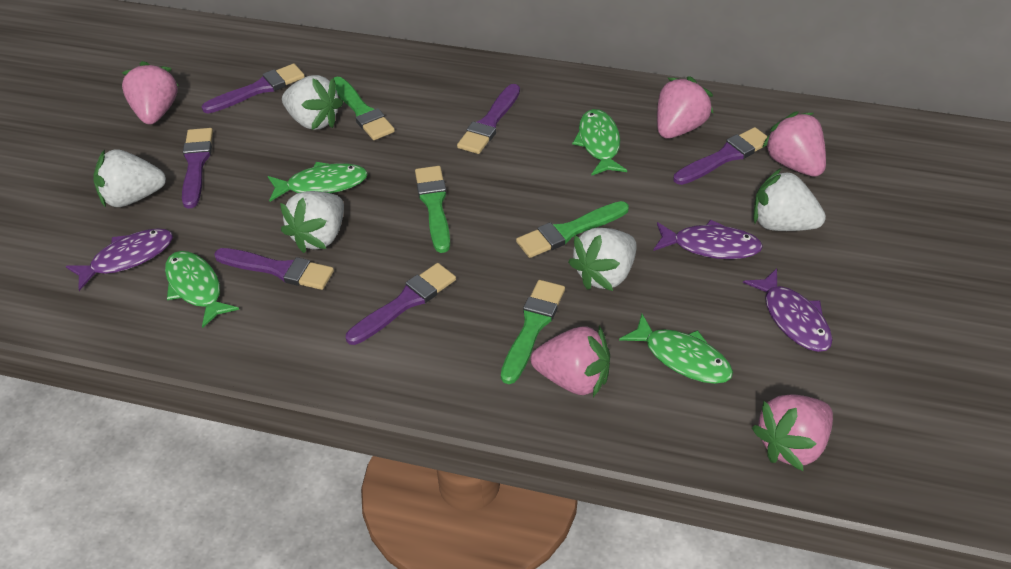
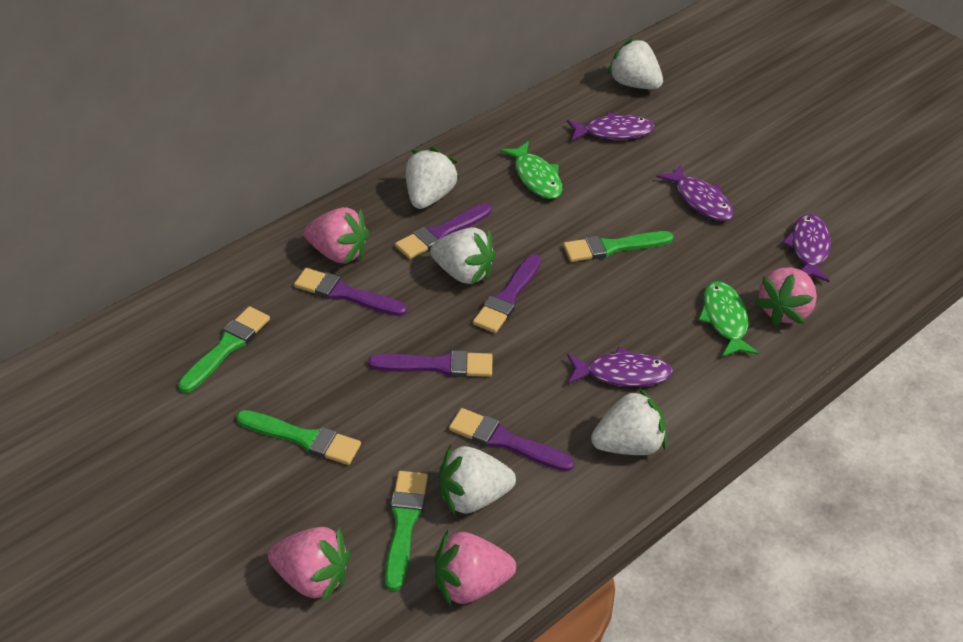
green fish: [165,251,239,328] [268,162,368,202] [572,109,627,176] [619,314,733,384] = 4 -> [500,141,562,199] [698,281,759,357] = 2
pink strawberry: [122,61,179,124] [531,326,610,397] [657,76,714,138] [752,395,833,471] [762,111,826,177] = 5 -> [268,527,350,602] [304,207,369,264] [435,530,516,606] [754,268,817,326] = 4
purple brush: [182,128,213,209] [202,64,305,114] [214,248,334,290] [346,263,456,345] [457,84,520,154] [674,127,768,185] = 6 -> [294,268,407,316] [368,350,493,377] [395,204,491,259] [449,408,574,472] [473,254,541,333] = 5
purple fish: [66,228,173,291] [653,220,763,259] [743,268,833,352] = 3 -> [567,112,655,141] [567,347,673,387] [656,165,734,221] [782,214,831,282] = 4

